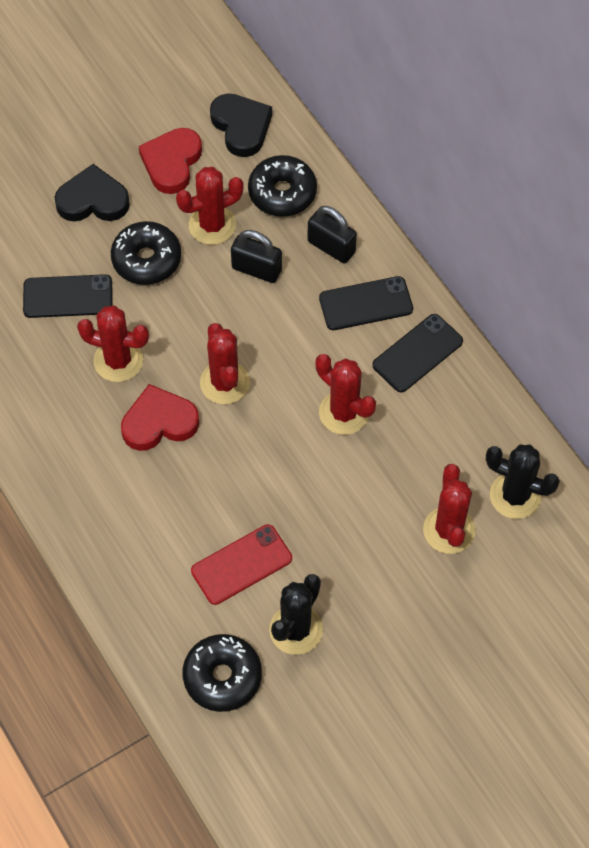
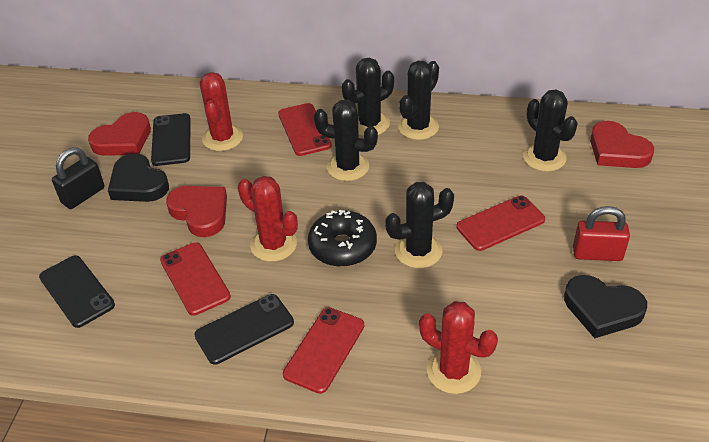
black cactus: [269,574,323,655] [486,445,560,519] = 2 -> [314,100,378,181] [342,58,394,136] [385,182,454,268] [398,61,439,140] [523,89,578,172] = 5
black donut: [111,221,181,285] [183,634,262,712] [248,155,317,217] = 3 -> [308,210,377,267] = 1
black padlock: [231,230,282,283] [308,206,357,263] = 2 -> [52,148,105,209] = 1
red cactus: [77,306,149,382] [176,167,244,245] [200,323,250,404] [316,354,376,435] [423,464,475,554] = 5 -> [200,72,243,151] [238,176,298,262] [419,301,498,394] = 3
red heart: [121,384,199,451] [138,128,202,194] = 2 -> [88,112,151,156] [166,186,227,237] [590,121,654,168] = 3
red padlock: none = 0 -> [573,206,630,261] = 1
red phone: [191,524,292,605] = 1 -> [160,242,231,316] [278,103,332,156] [283,307,364,394] [456,196,545,251] = 4

